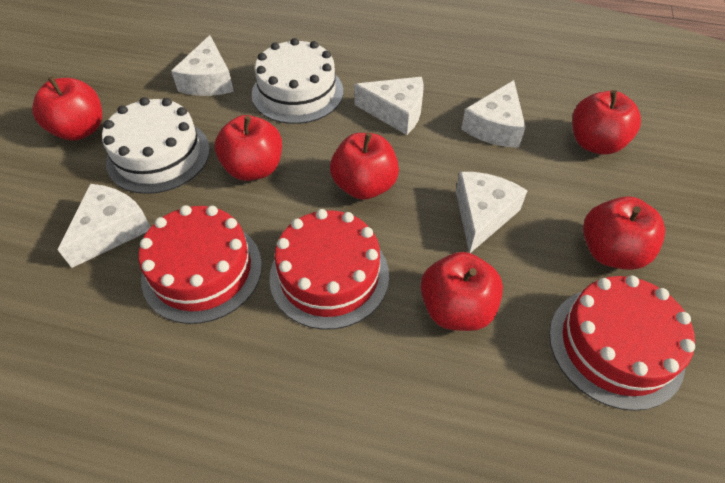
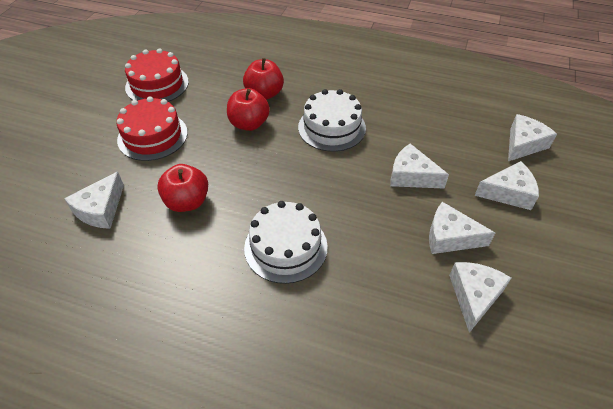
red apple: [32,77,102,141] [215,115,282,181] [330,133,399,200] [421,252,503,331] [572,90,641,155] [583,196,665,270] = 6 -> [157,164,208,212] [227,88,270,131] [243,58,284,100] = 3
red cake: [139,205,262,324] [269,209,389,330] [549,275,695,411] = 3 -> [116,96,188,161] [125,48,189,102] = 2
white cheese: [57,184,150,268] [171,35,234,96] [354,77,424,135] [456,172,528,253] [461,80,525,148] = 5 -> [64,172,124,229] [390,143,449,189] [429,202,495,254] [449,262,511,333] [474,161,539,210] [508,114,557,161] = 6

